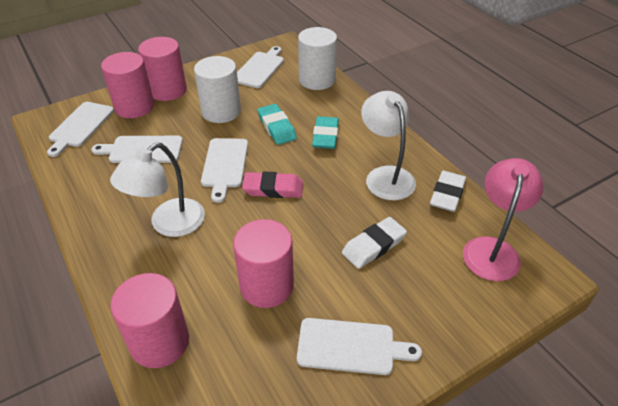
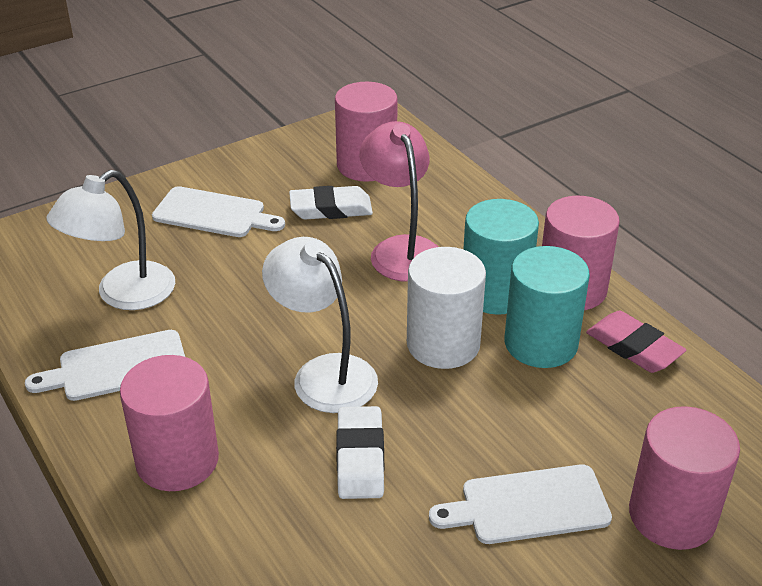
turquoise cylinder: none = 0 -> [463,199,539,315] [505,246,590,368] = 2
turquoise eraser: [257,104,297,145] [312,116,339,149] = 2 -> none = 0
white cutting board: [47,102,114,157] [91,136,183,163] [201,138,248,203] [237,46,284,88] [297,318,422,375] = 5 -> [25,330,185,401] [152,186,285,237] [429,464,612,544] = 3
white cylinder: [194,56,241,123] [298,27,337,90] = 2 -> [407,247,486,369] = 1

